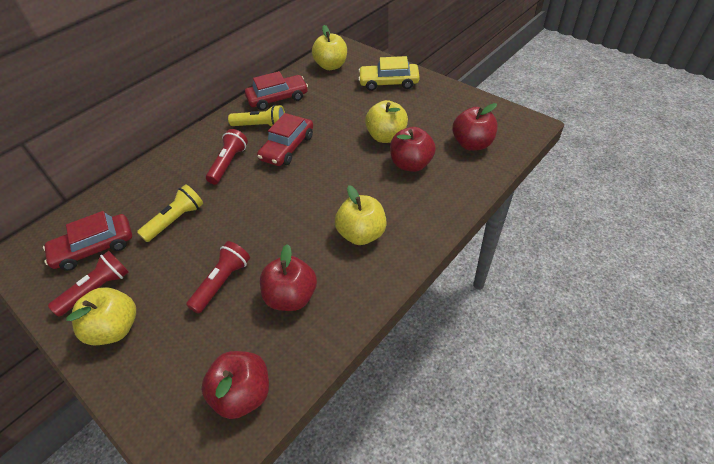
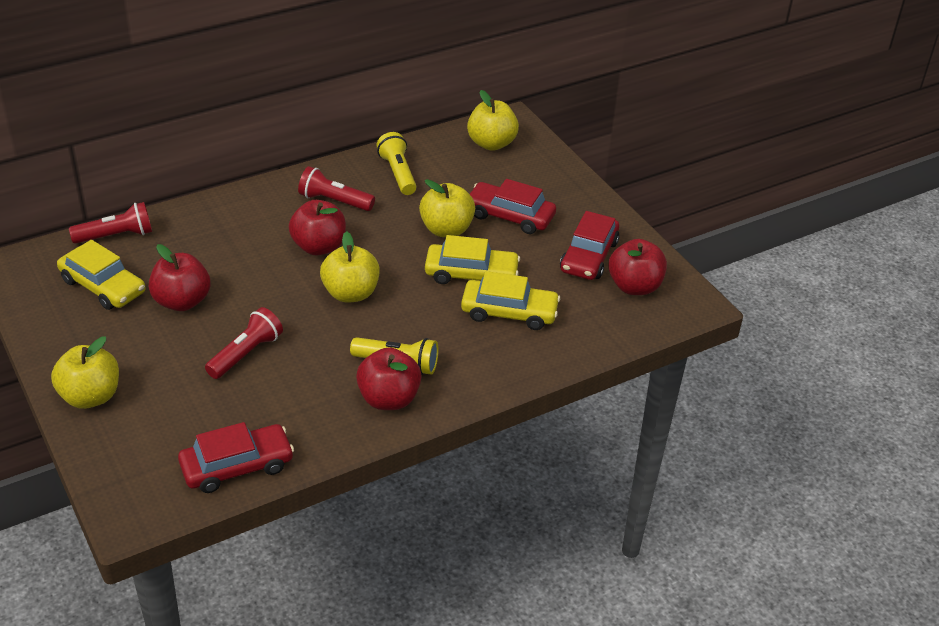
yellow car: [358,56,420,91] = 1 -> [57,240,146,310] [425,235,520,284] [461,271,560,330] = 3

